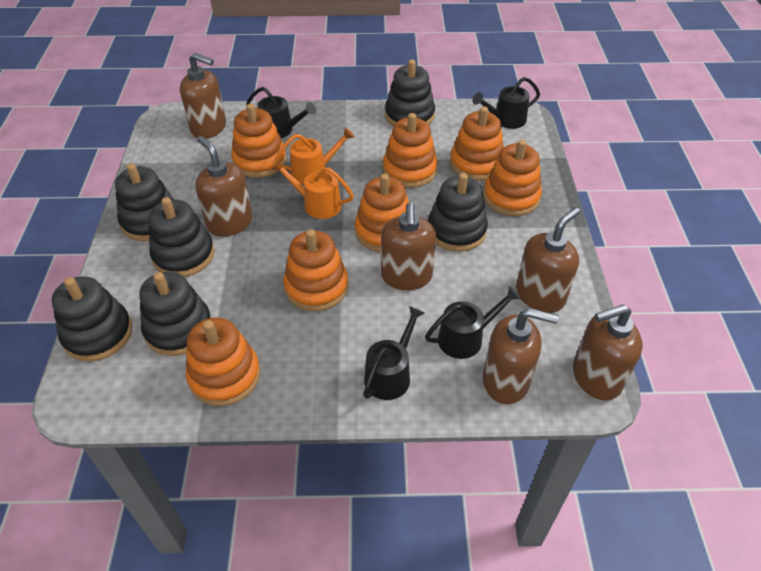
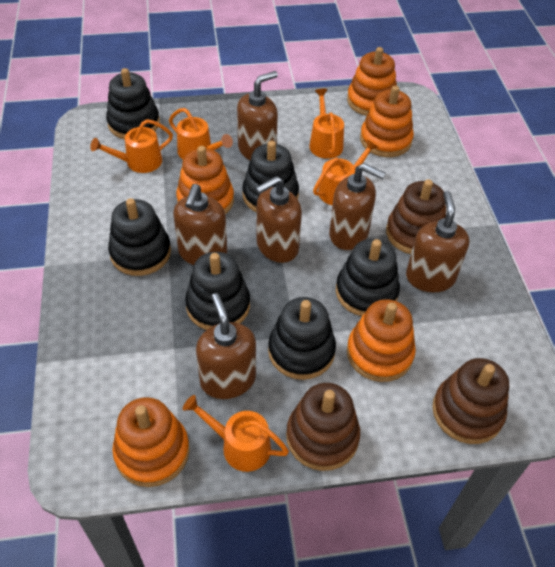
black watering can: [246,87,316,138] [363,306,425,400] [425,286,521,359] [472,77,540,129] = 4 -> none = 0
brown stacking toy: none = 0 -> [286,383,360,471] [386,179,446,254] [432,358,509,444] = 3
orange stacking toy: [186,317,260,406] [231,104,286,178] [283,229,348,312] [355,174,409,252] [383,113,438,188] [450,106,504,181] [483,139,542,216] = 7 -> [112,397,189,487] [176,146,234,214] [347,47,397,116] [347,299,416,382] [360,86,414,157] = 5
orange watering can: [271,159,354,219] [274,127,355,184] = 2 -> [90,119,173,173] [169,108,233,159] [183,395,289,472] [309,89,344,159] [313,139,378,205] = 5

